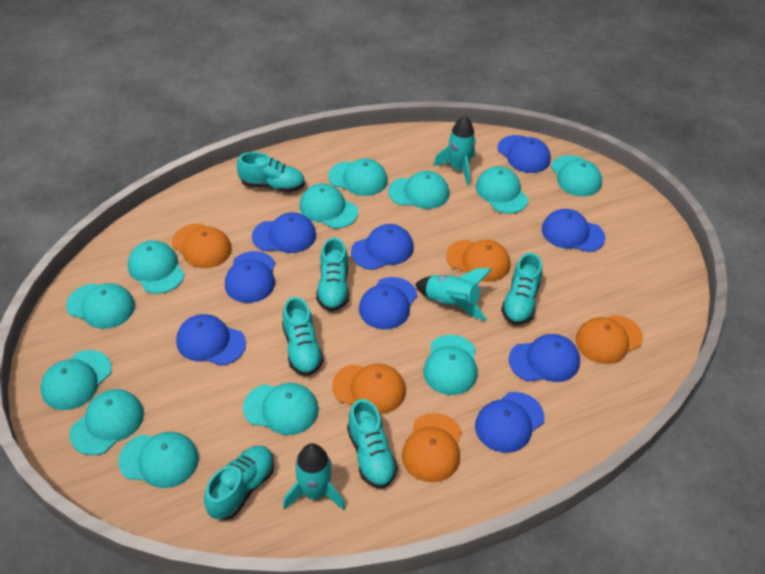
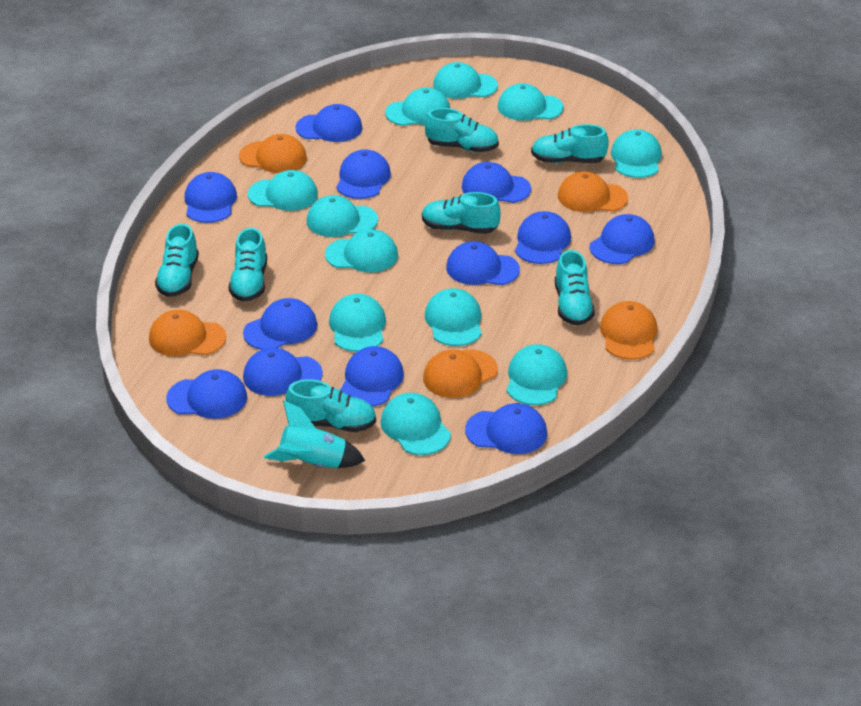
blue cap: [176,314,246,366] [225,251,275,303] [252,212,316,253] [351,224,414,270] [359,277,417,330] [475,392,544,453] [497,135,551,173] [509,334,580,382] [542,209,605,252] = 9 -> [166,369,247,419] [185,172,237,223] [243,298,317,350] [243,347,323,396] [295,104,362,142] [336,149,391,199] [340,346,404,407] [446,241,520,285] [462,162,531,203] [465,403,547,454] [515,211,571,264] [589,214,655,264] = 12
turquoise cap: [41,350,112,410] [66,283,135,329] [70,389,144,455] [118,432,199,488] [128,240,185,294] [243,383,319,435] [299,184,358,229] [328,158,388,196] [388,171,449,209] [423,335,477,395] [476,166,528,214] [551,155,602,196] = 12 -> [248,170,318,211] [307,195,378,237] [325,229,398,272] [329,294,386,352] [381,393,451,455] [385,87,450,126] [425,288,482,346] [433,62,498,99] [498,83,564,121] [507,344,567,405] [611,129,662,178] = 11
turquoise rocket: [283,443,345,510] [415,268,492,321] [433,115,476,186] = 3 -> [264,401,365,468] = 1
turquoise shoe: [204,445,274,520] [237,152,305,192] [282,297,324,376] [316,237,349,311] [347,399,398,488] [501,253,542,325] = 6 -> [155,223,199,297] [229,228,267,302] [286,379,376,432] [422,192,501,234] [425,108,499,152] [531,124,609,163] [555,250,595,326] = 7

